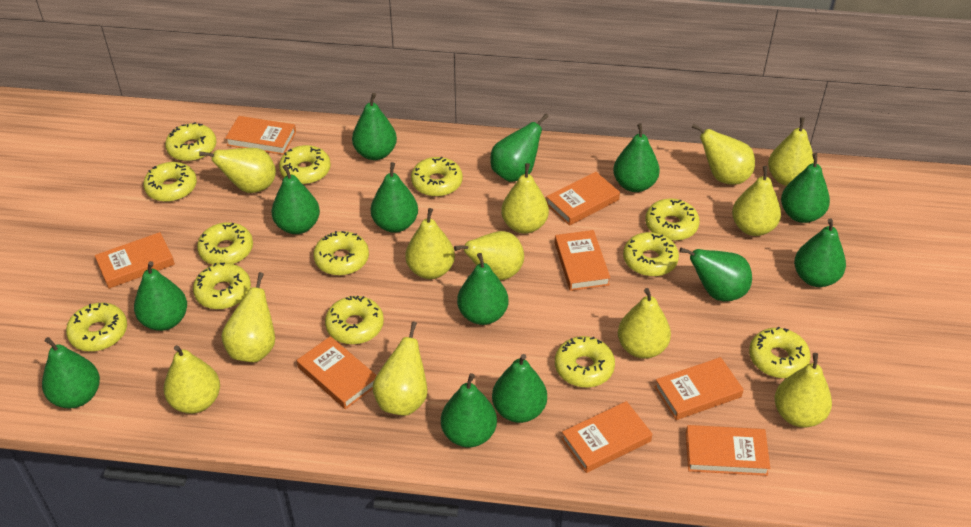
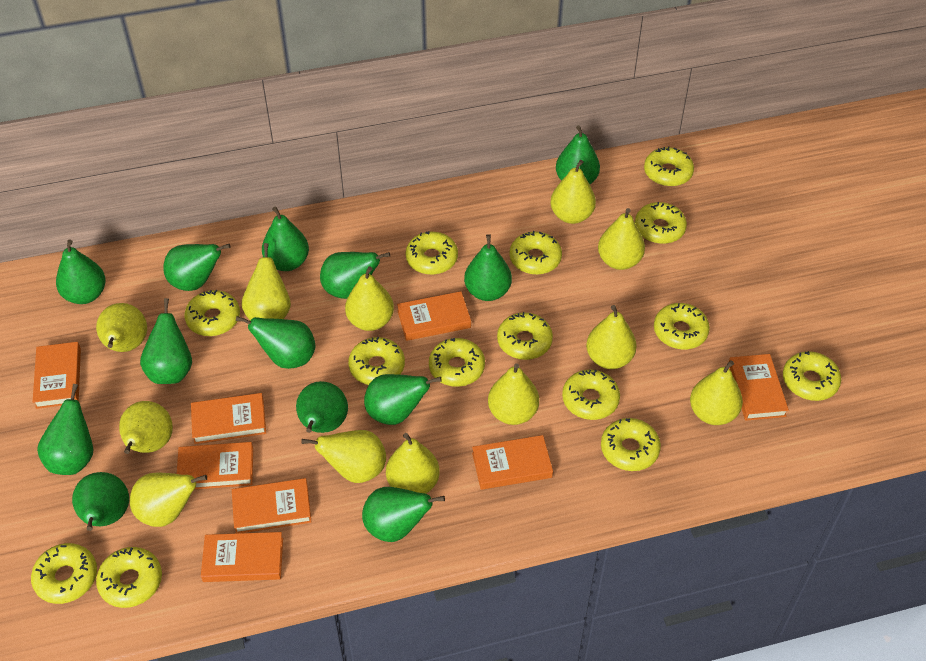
yellow donut: [66,303,127,352] [143,162,197,202] [165,122,216,161] [193,262,251,309] [197,222,253,265] [279,145,331,185] [313,231,369,276] [325,296,384,345] [411,157,463,197] [555,336,615,388] [623,232,679,277] [645,198,700,241] [749,326,811,378] = 13 -> [31,543,97,604] [96,547,162,608] [184,290,240,336] [348,337,405,385] [406,231,458,275] [429,338,485,387] [497,312,553,360] [509,231,562,275] [562,369,620,420] [601,418,661,471] [635,202,687,244] [644,146,694,187] [654,303,710,350] [783,351,841,401] = 14

